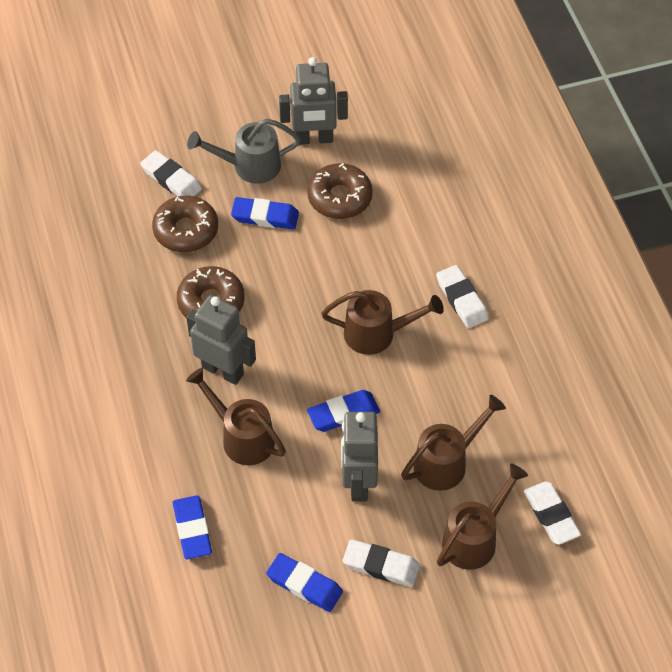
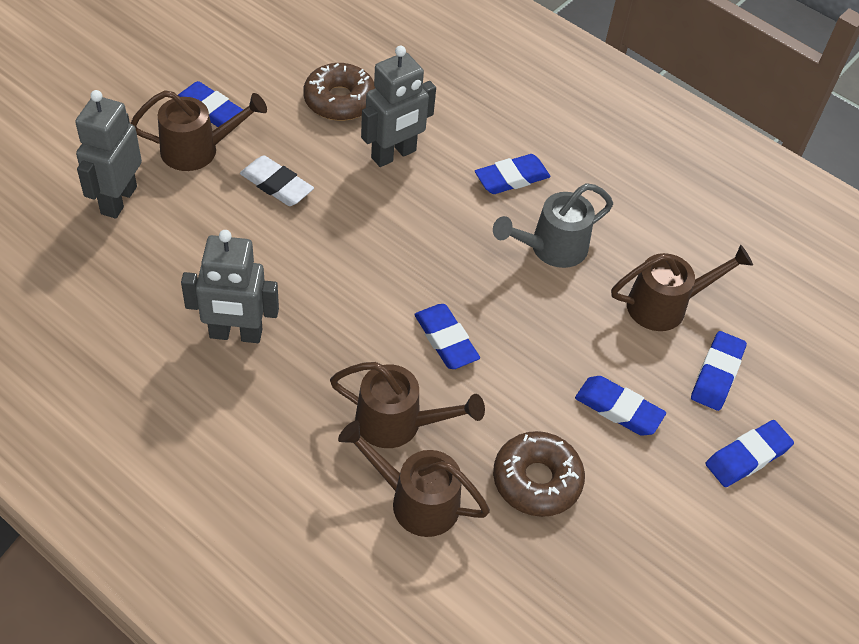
blue eraser: [173,495,212,559] [231,197,299,230] [266,553,343,612] [307,390,380,432] = 4 -> [178,81,243,127] [414,304,480,369] [475,154,551,194] [575,376,666,436] [691,331,747,411] [705,420,794,487] = 6
brown donut: [152,195,218,252] [177,266,245,317] [307,163,373,219] = 3 -> [303,63,375,121] [493,431,585,517] = 2
white eraser: [140,150,202,196] [343,539,420,587] [436,265,488,328] [524,481,581,545] = 4 -> [240,155,314,206] = 1

